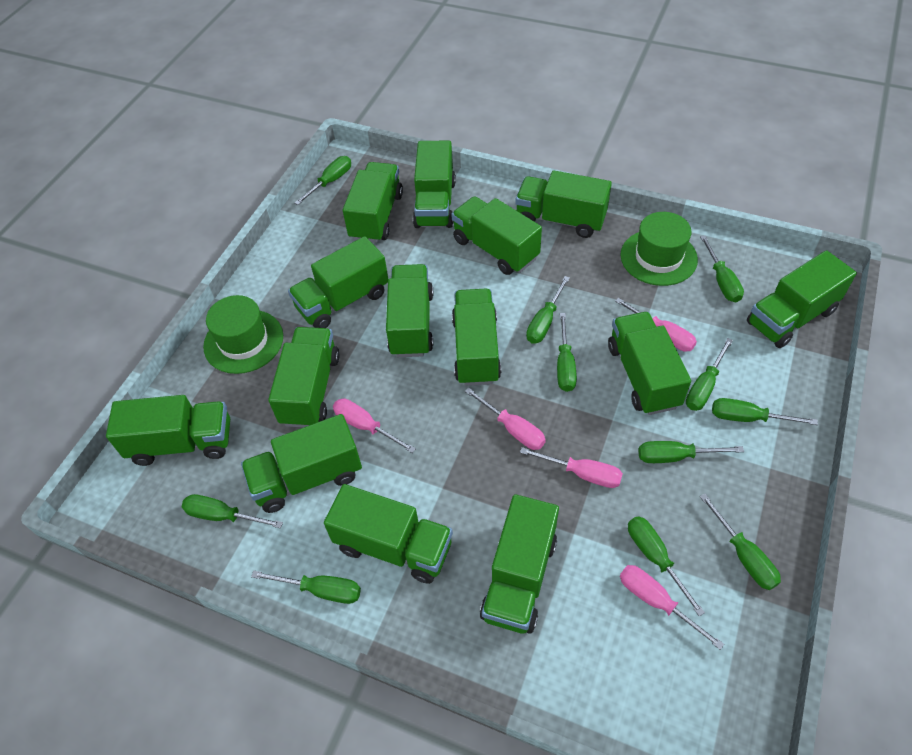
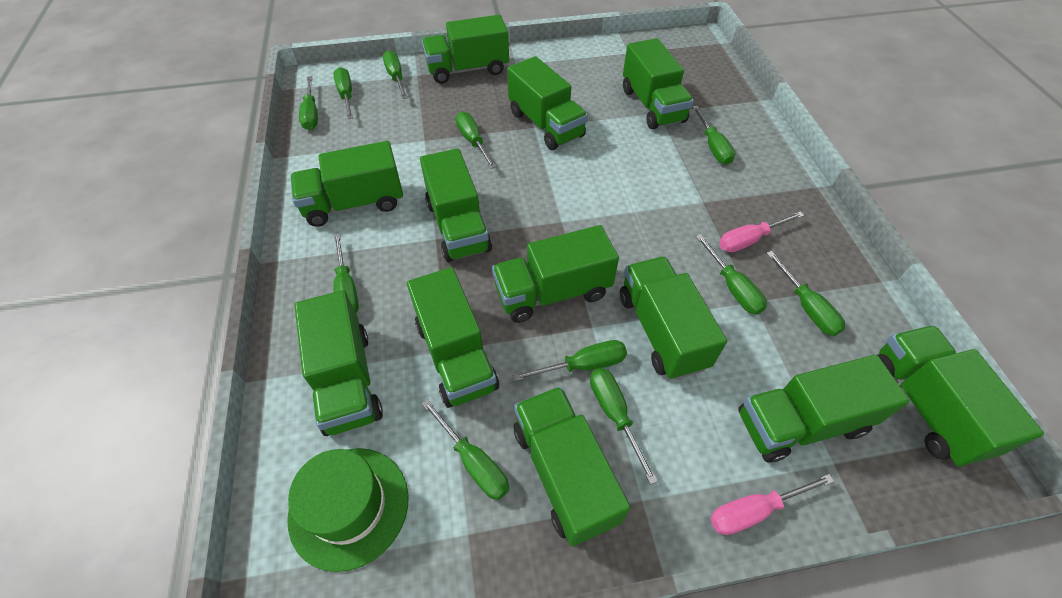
green hat: [203,295,283,374] [620,212,698,286] = 2 -> [287,448,409,572] = 1
green truck: [106,395,230,466] [241,414,362,513] [268,327,340,428] [288,236,388,328] [324,484,453,584] [343,162,403,243] [386,264,433,357] [413,140,456,228] [451,196,542,275] [452,289,501,386] [480,494,559,634] [516,171,612,238] [608,312,691,415] [747,250,857,348] = 14 -> [290,141,403,227] [294,290,383,436] [407,267,499,408] [420,148,492,262] [422,15,509,84] [492,225,619,323] [507,56,588,150] [514,386,631,547] [620,256,727,380] [623,38,694,129] [738,355,910,462] [878,325,1044,467] = 12
pink screwdriver: [333,398,416,453] [465,388,546,450] [520,447,623,488] [615,298,697,352] [620,565,724,650] = 5 -> [710,474,834,535] [719,211,804,252] = 2

